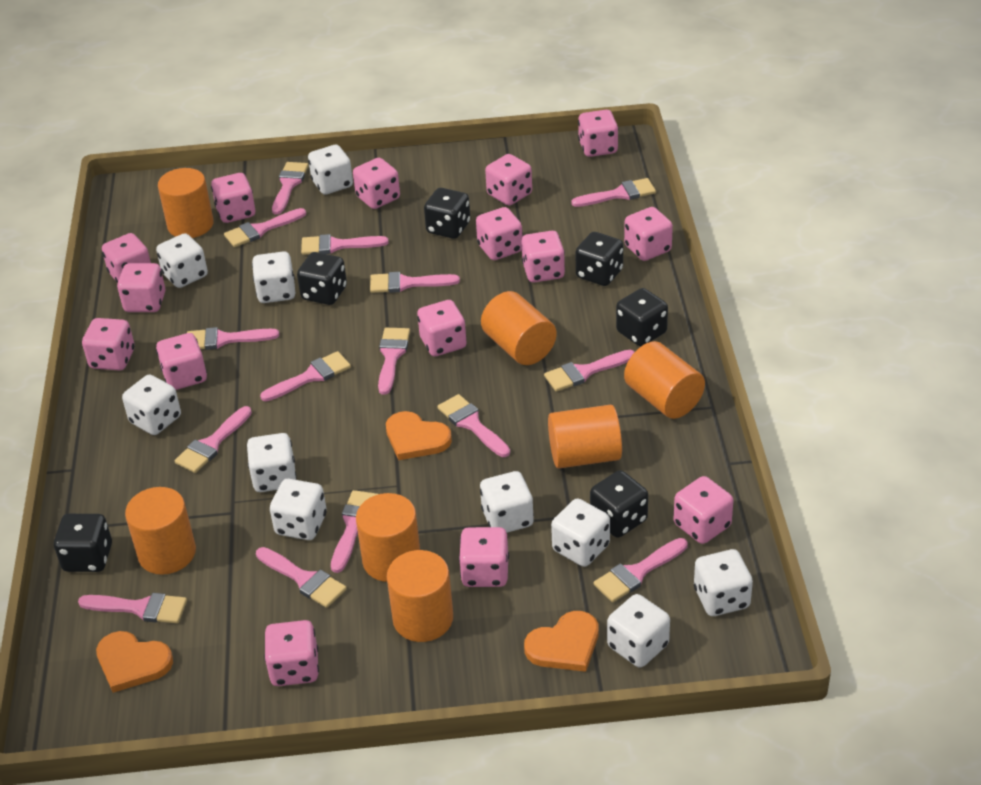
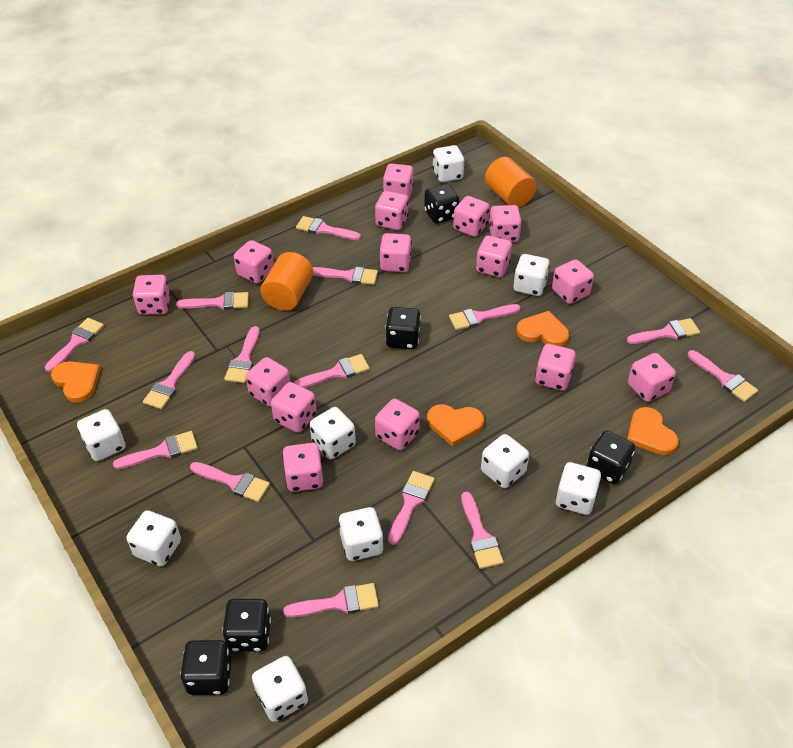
black dice: [54,514,112,572] [297,252,347,305] [424,188,470,239] [575,232,623,286] [590,470,648,538] [616,288,668,346] = 6 -> [180,640,232,695] [222,599,271,652] [385,307,421,349] [424,184,459,224] [587,430,635,484] = 5
orange cylinder: [125,487,196,575] [158,168,214,238] [356,493,420,582] [387,550,453,642] [481,291,557,365] [548,405,622,468] [624,341,705,419] = 7 -> [260,252,313,311] [485,157,537,208] = 2
orange heart: [96,631,173,693] [386,411,452,460] [524,611,598,672] = 3 -> [51,361,101,403] [427,404,484,447] [516,311,569,347] [627,407,679,455] = 4
white dice: [122,375,181,435] [156,233,208,288] [247,433,297,492] [252,251,295,303] [270,479,327,540] [308,145,353,195] [480,471,534,533] [551,498,610,567] [607,594,670,667] [694,549,753,616] = 10 -> [77,409,126,461] [126,510,181,566] [252,656,308,722] [310,407,356,459] [338,507,384,561] [433,145,464,182] [481,434,529,488] [513,254,550,296] [555,462,601,515] = 9

